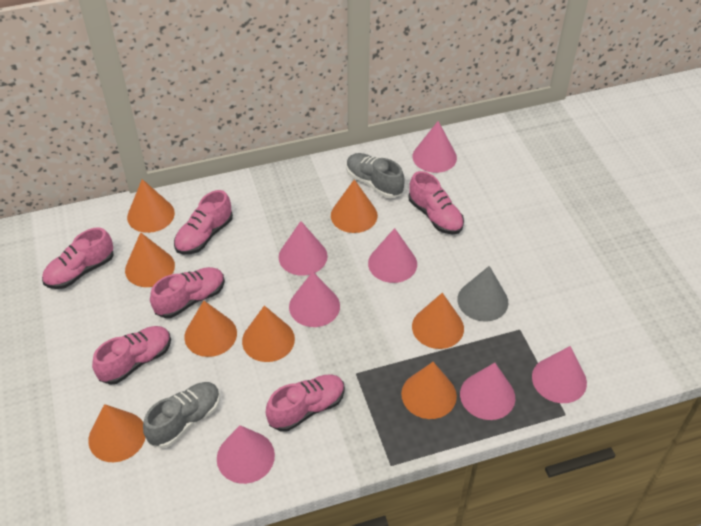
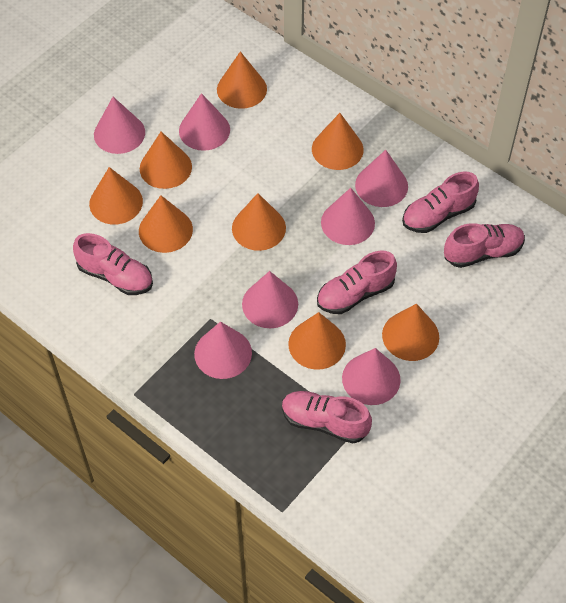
grey cone: [457,266,508,322] = 1 -> none = 0
grey shoe: [143,382,220,448] [346,153,405,198] = 2 -> none = 0
pink shoe: [42,227,114,289] [92,326,171,385] [150,267,225,318] [174,190,233,254] [266,374,345,432] [409,171,464,234] = 6 -> [73,233,153,295] [282,391,372,443] [317,250,397,314] [402,172,479,233] [444,223,525,268] = 5

